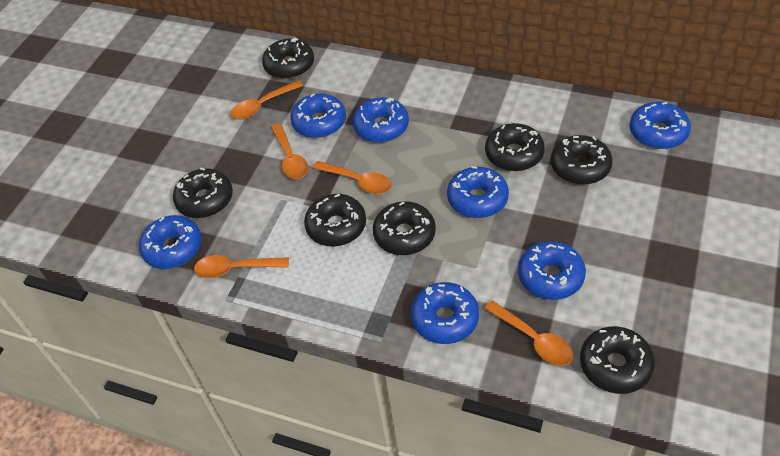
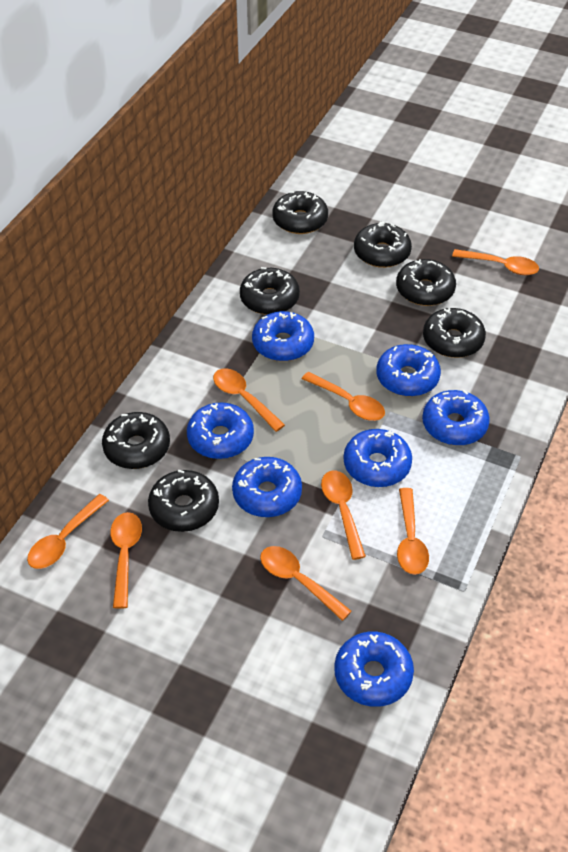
orange spoon: [194,255,289,278] [231,80,303,120] [271,123,308,179] [312,161,392,194] [484,301,573,366] = 5 -> [27,494,109,569] [110,512,142,609] [213,368,285,432] [260,546,352,621] [302,372,385,421] [321,471,366,560] [397,488,429,575] [452,249,539,275] = 8

